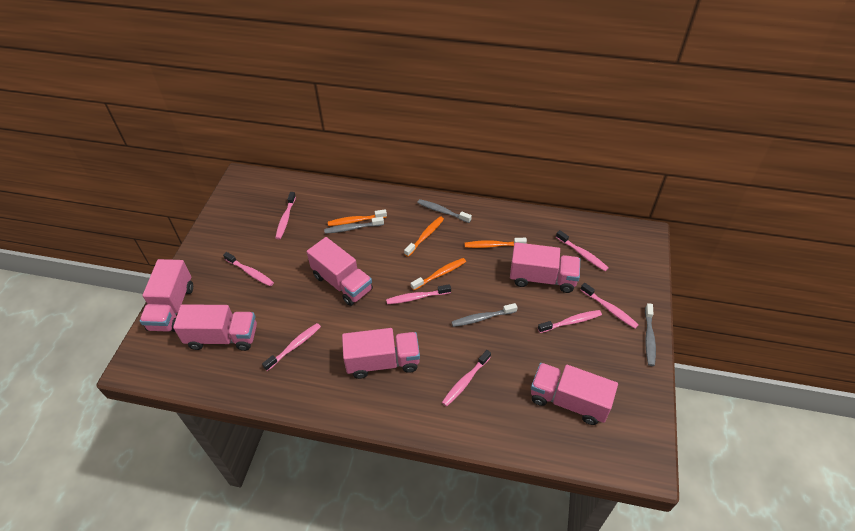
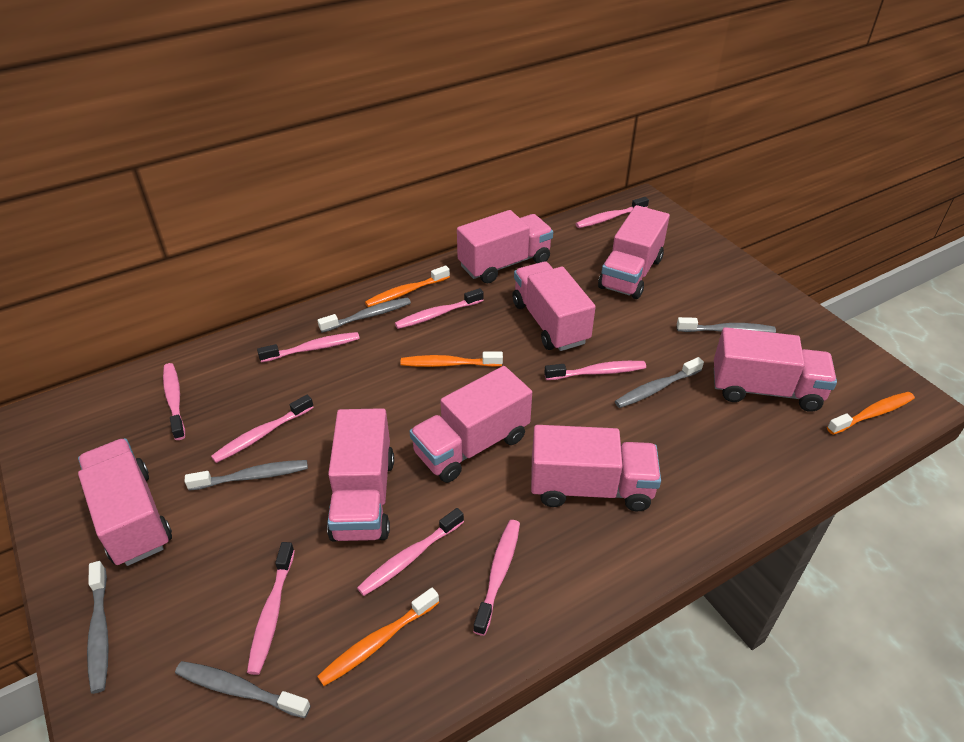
grey toothbrush: [324,217,384,234] [417,199,472,223] [452,303,518,327] [645,303,656,366] = 4 -> [87,561,109,694] [175,661,311,718] [185,460,308,491] [318,297,411,333] [615,357,704,408] [677,317,776,333] = 6
pink toothbrush: [223,252,274,287] [262,323,321,371] [275,192,296,239] [386,284,451,304] [442,350,491,407] [538,310,602,333] [556,230,608,271] [581,283,639,329] = 8 -> [163,363,185,440] [211,395,314,463] [247,542,295,675] [257,332,360,362] [357,508,464,596] [395,288,484,329] [473,520,520,636] [544,361,646,380] [576,197,649,228] = 9
pink truck: [140,259,193,332] [173,304,257,351] [307,237,373,306] [342,328,420,379] [510,242,580,293] [531,363,618,425] = 6 -> [78,438,172,566] [327,408,394,541] [409,366,532,483] [457,210,553,284] [512,262,596,351] [531,425,661,511] [598,205,670,299] [714,327,837,412] = 8

